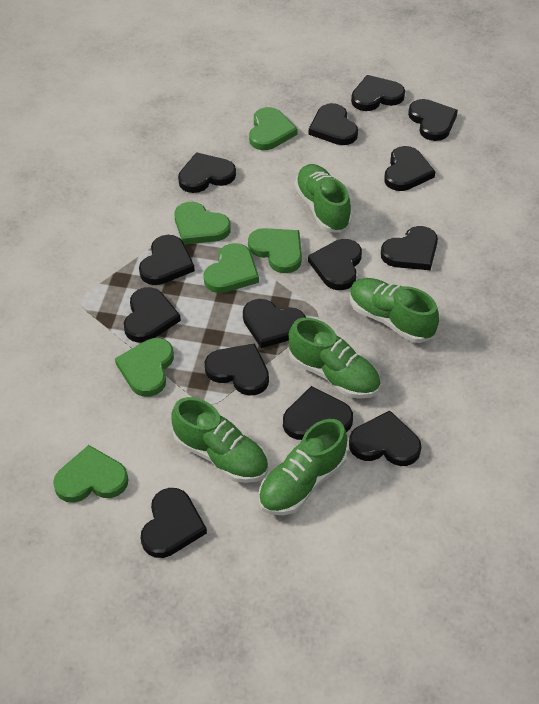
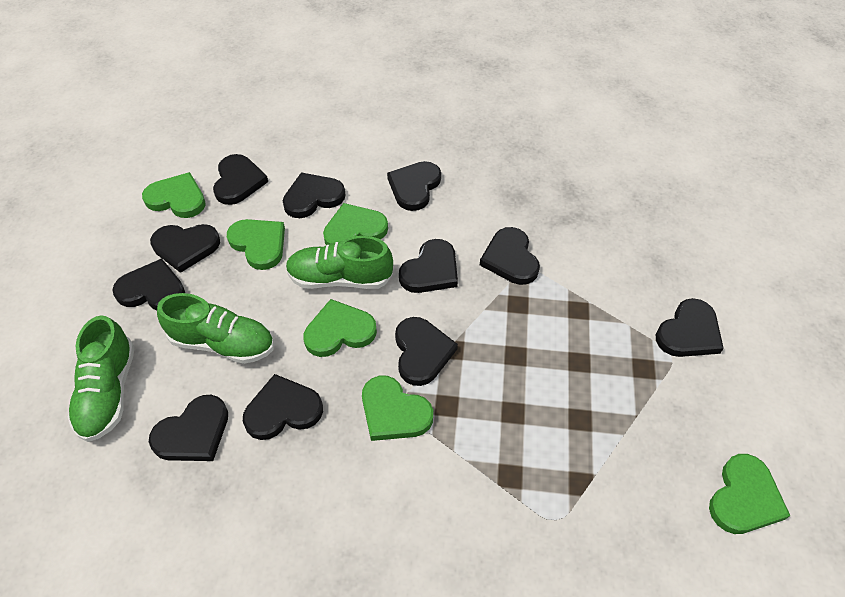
black heart: [124,287,181,343] [139,235,195,285] [141,488,207,558] [178,152,236,193] [205,343,269,396] [243,299,306,348] [283,386,353,440] [308,103,358,145] [308,239,362,290] [349,411,422,466] [351,75,405,111] [381,226,438,270] [384,146,435,191] [408,99,458,141] = 14 -> [112,258,185,310] [149,395,228,461] [150,224,220,273] [213,154,268,205] [243,374,323,440] [283,172,346,218] [387,161,441,211] [395,317,458,386] [399,239,458,293] [480,227,540,285] [656,298,724,357] = 11
green shoe: [171,397,268,483] [259,419,347,515] [288,318,381,399] [295,164,352,233] [350,278,439,343] = 5 -> [68,315,135,442] [157,293,274,364] [286,236,393,289] = 3

